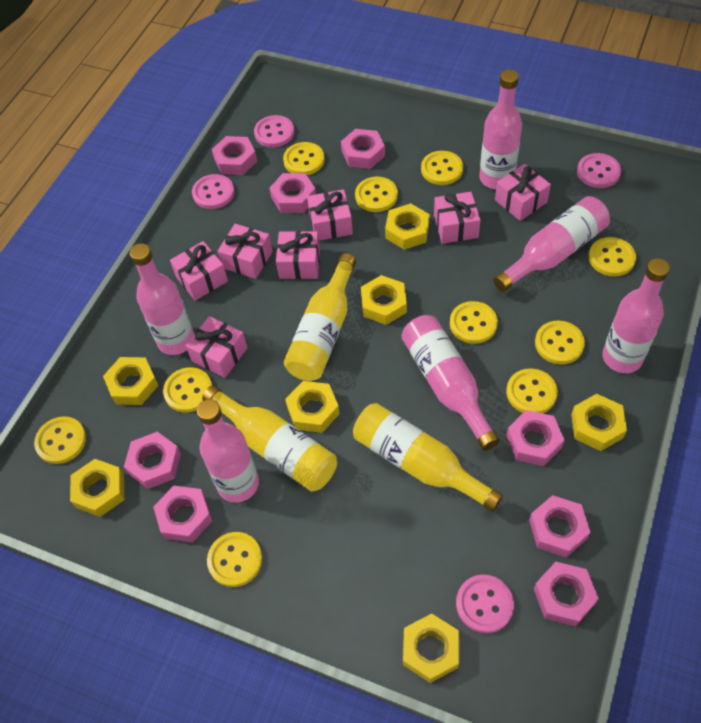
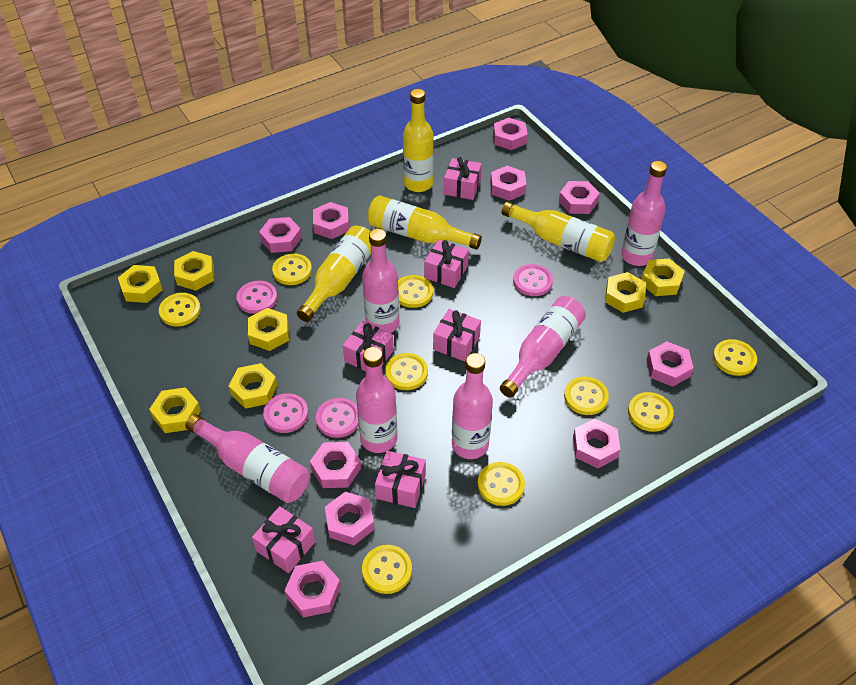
pink gift: [170,241,228,301] [186,316,247,378] [217,224,273,279] [276,231,320,279] [307,189,353,241] [434,192,481,244] [495,164,551,221] = 7 -> [252,506,315,573] [343,321,394,371] [375,451,426,508] [424,240,469,288] [433,309,481,362] [444,157,482,200] = 6
pink nut: [124,432,181,489] [153,486,212,543] [212,136,257,175] [270,173,316,213] [341,129,385,169] [506,410,564,466] [529,495,591,558] [534,562,599,627] = 8 -> [259,217,302,253] [284,561,341,618] [310,442,361,488] [313,202,349,239] [325,492,374,545] [490,166,526,201] [493,118,528,150] [559,181,600,214] [573,419,620,468] [647,341,694,387] = 10
yellow bottle: [202,385,337,492] [284,253,356,381] [353,403,503,512] = 3 -> [297,226,371,322] [367,195,482,250] [403,89,434,192] [501,201,615,262] = 4
yellow button: [34,416,86,464] [163,367,212,413] [207,532,262,587] [283,142,325,175] [355,177,398,212] [421,151,463,185] [450,301,498,344] [506,368,558,413] [535,321,585,364] [589,237,636,277] = 10 -> [159,293,201,327] [272,254,312,285] [362,545,412,594] [385,353,428,390] [398,275,433,308] [478,462,525,506] [564,377,609,415] [628,392,674,432] [713,339,757,376] = 9

